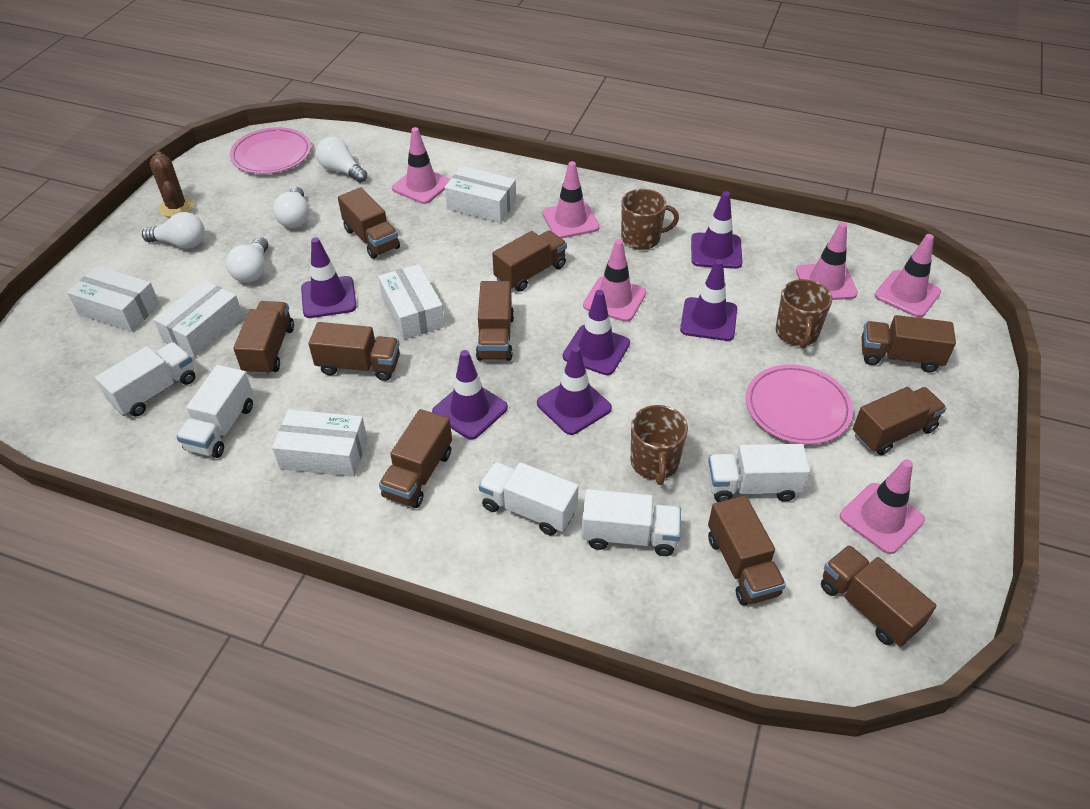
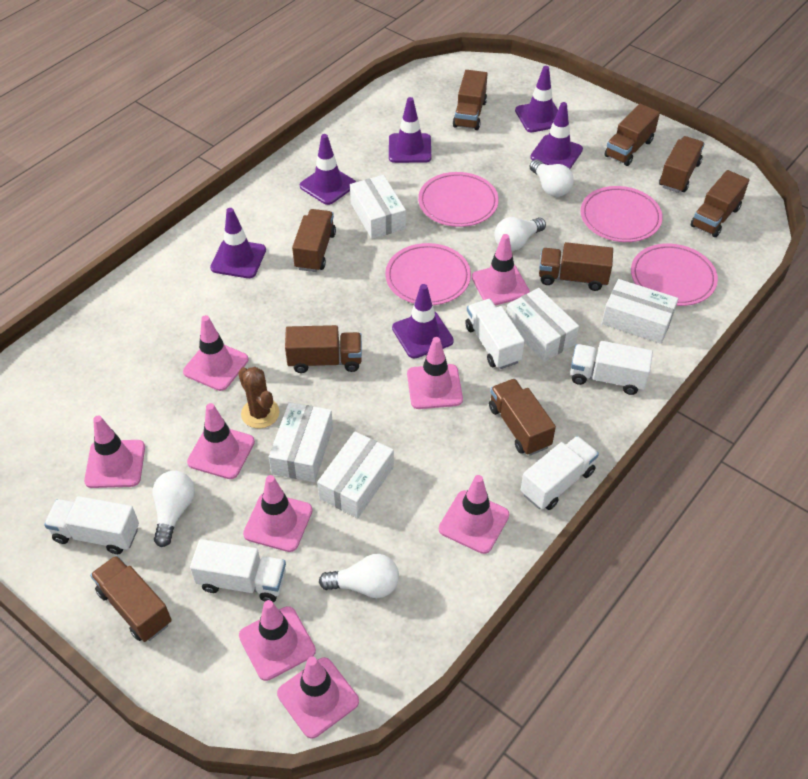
brown mug: [621,189,679,250] [631,405,688,485] [776,279,832,348] = 3 -> none = 0
brown truck: [233,301,294,375] [308,322,400,381] [338,187,400,259] [379,409,452,508] [476,281,514,361] [492,231,567,292] [708,495,786,606] [821,545,937,646] [853,387,947,455] [861,315,956,372] = 10 -> [90,555,172,642] [285,325,362,373] [292,209,336,272] [453,70,487,130] [489,378,556,456] [539,242,613,291] [604,104,660,166] [659,136,705,193] [691,170,749,237] = 9
pink plate: [230,127,311,174] [746,364,853,444] = 2 -> [385,243,471,305] [418,172,499,227] [580,186,663,242] [631,243,718,306] = 4
pink traffic cone: [392,127,451,204] [543,161,600,239] [583,239,646,322] [796,222,858,300] [840,459,925,554] [875,234,941,317] = 6 -> [84,416,145,488] [183,315,248,391] [187,403,255,479] [239,600,316,681] [243,475,313,552] [277,657,359,738] [407,337,463,409] [439,475,509,554] [472,234,530,306] = 9

